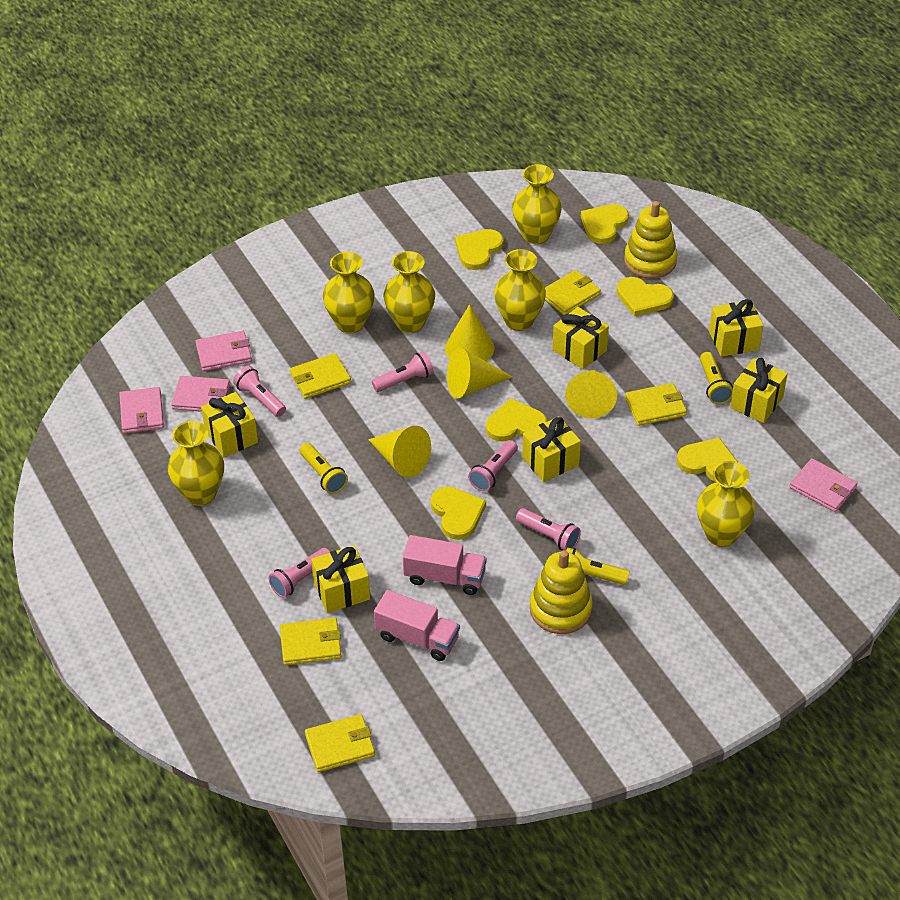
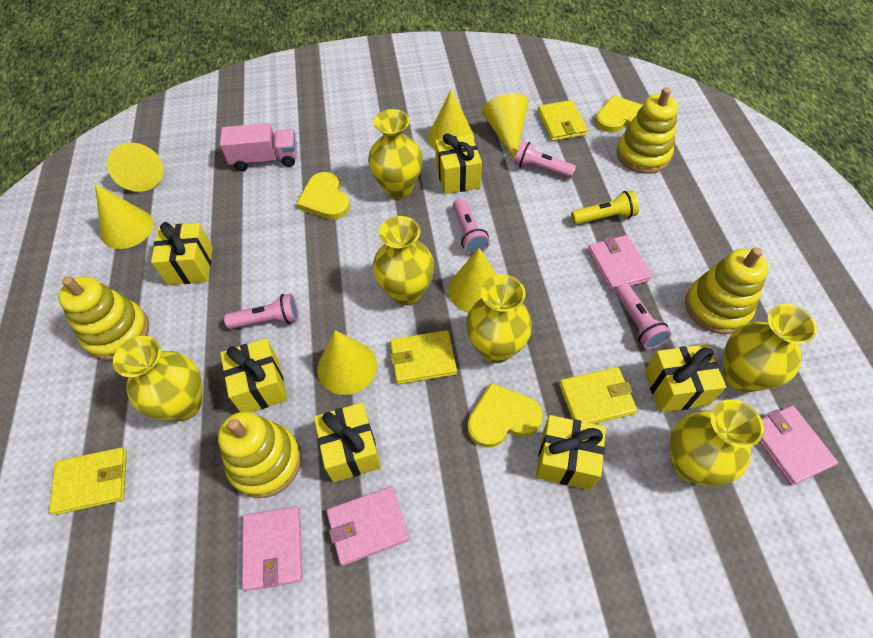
pink flashlight: [233,366,286,417] [269,548,330,598] [372,351,434,392] [468,440,518,492] [516,508,581,551] = 5 -> [224,293,299,329] [453,198,490,255] [514,141,576,178] [615,283,671,349] = 4
pink truck: [374,590,460,661] [403,535,487,595] = 2 -> [220,123,297,171] = 1
yellow cone: [368,426,431,478] [445,304,495,361] [447,348,513,399] [565,370,617,418] = 4 -> [95,184,154,249] [107,143,163,192] [317,330,377,395] [428,90,474,149] [448,248,497,313] [482,94,529,160] = 6
yellow flashlight: [300,443,348,494] [566,547,630,585] [700,352,733,404] = 3 -> [571,190,639,225] = 1
yellow heart: [431,486,486,540] [455,229,503,270] [486,398,547,442] [581,204,629,244] [616,277,674,317] [677,437,738,482] = 6 -> [296,172,350,219] [467,383,543,448] [595,95,643,132] = 3
yellow stacking toy: [530,550,593,634] [624,201,677,279] = 2 -> [58,276,149,360] [218,412,302,498] [616,87,678,174] [685,247,769,334] = 4
yellow wallet: [280,618,341,665] [290,353,351,399] [305,714,375,772] [545,270,601,315] [625,383,687,426] = 5 -> [49,447,127,515] [390,330,457,384] [538,100,588,141] [559,367,638,424] = 4

